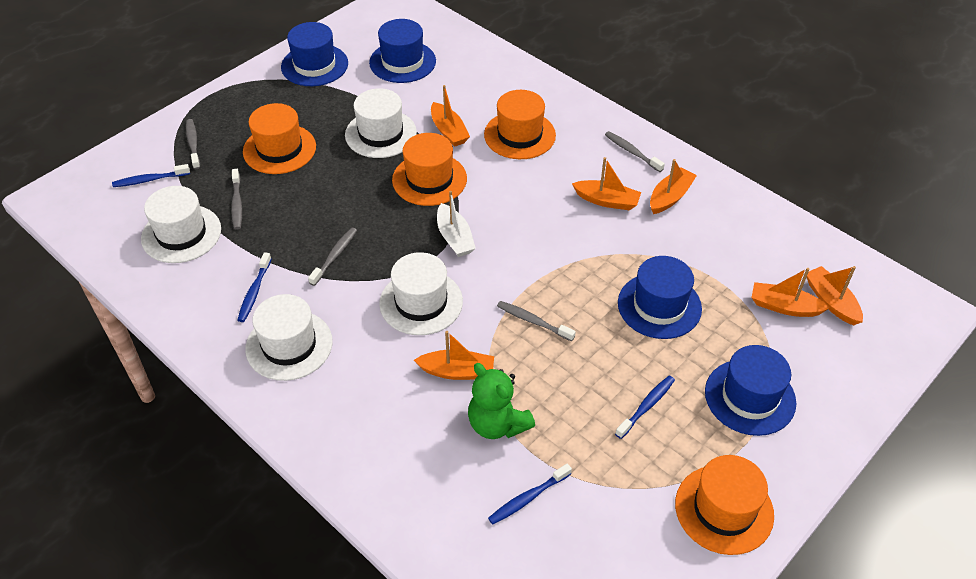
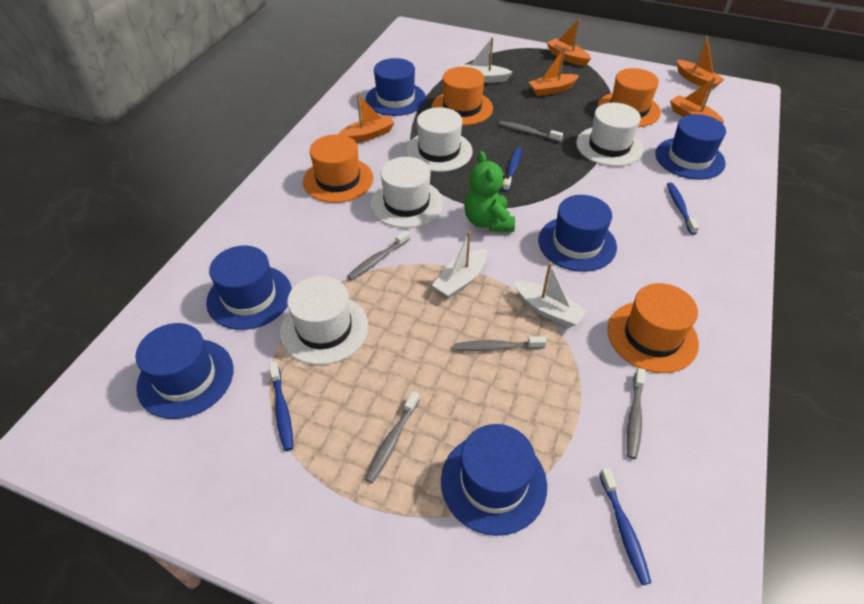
blue hat: [281,22,348,86] [369,19,436,83] [618,256,702,339] [705,345,796,436] = 4 -> [136,323,233,419] [206,246,292,330] [366,58,426,116] [441,424,547,536] [538,195,617,272] [655,114,726,180] = 6
orange boat: [414,331,494,380] [431,85,470,147] [572,157,641,210] [650,159,697,214] [751,268,830,317] [807,266,863,326] = 6 -> [338,94,395,143] [529,47,579,96] [547,18,591,66] [670,77,724,123] [677,36,725,89] = 5
white boat: [437,191,476,257] = 1 -> [432,231,487,298] [460,37,513,83] [514,262,587,327] = 3

